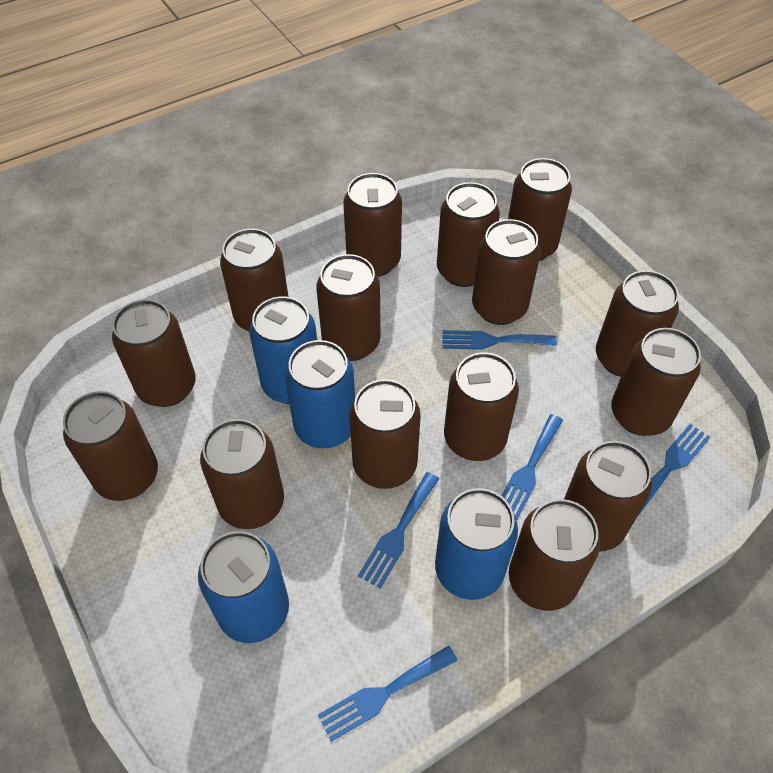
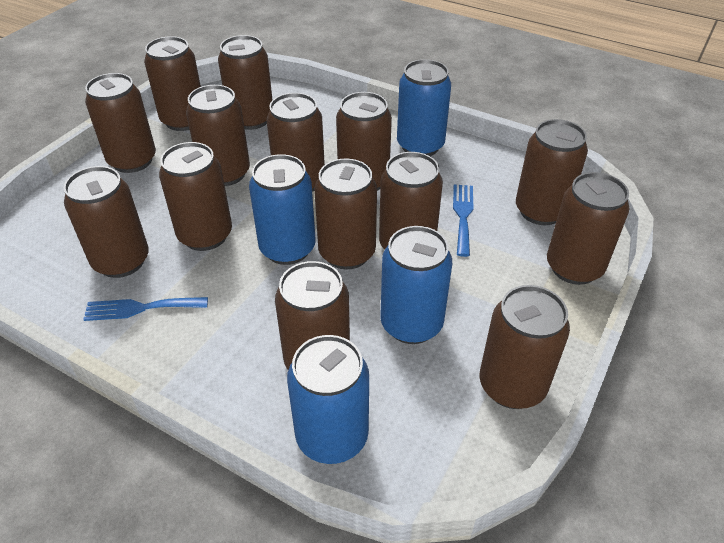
blue fork: [318,646,458,742] [358,472,439,589] [442,330,557,350] [501,414,563,520] [638,424,710,516] = 5 -> [83,297,208,321] [453,185,473,257] = 2
brown can: [63,391,158,501] [112,299,196,407] [200,419,284,529] [220,228,289,331] [316,254,381,361] [343,173,402,277] [349,379,421,489] [437,182,500,287] [444,352,519,461] [472,219,541,325] [508,158,572,261] [509,499,600,611] [564,441,652,551] [596,270,679,377] [612,328,701,436] = 15 -> [64,166,149,278] [85,73,156,173] [144,36,201,131] [159,142,232,251] [186,85,250,186] [218,35,273,130] [266,93,325,192] [275,261,350,370] [314,159,377,269] [336,92,392,191] [379,152,443,250] [480,285,570,409] [516,119,588,225] [547,172,630,285] = 14

